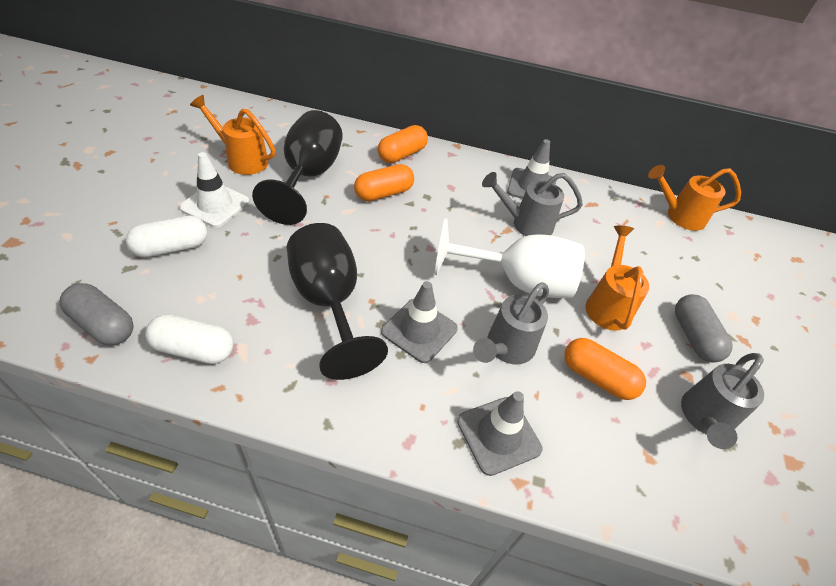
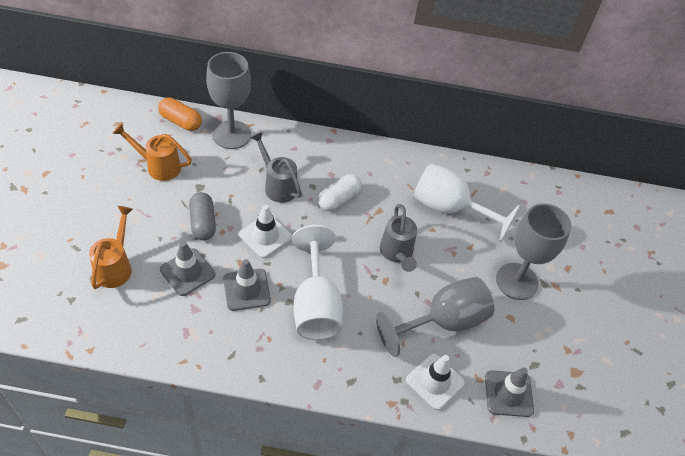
black goblet: [252,110,343,225] [287,223,388,380] = 2 -> none = 0
grey capsule: [60,283,134,345] [675,294,732,363] = 2 -> [189,192,216,240] = 1
grey goblet: none = 0 -> [206,52,251,149] [376,277,494,357] [496,203,571,300] = 3
grey watering can: [473,282,549,364] [482,172,583,236] [681,353,764,449] = 3 -> [250,132,302,203] [380,204,417,272] = 2
orange capsule: [354,164,414,201] [378,125,428,163] [564,338,646,400] = 3 -> [158,97,202,131] = 1
orange watering can: [190,95,276,175] [585,226,649,331] [648,165,741,231] = 3 -> [89,206,133,289] [113,123,192,181] = 2
white capsule: [126,215,207,257] [145,314,233,364] = 2 -> [318,174,362,211] = 1
white goblet: [434,218,585,299] = 1 -> [292,225,343,340] [414,163,520,242] = 2
white traffic cone: [179,152,249,227] = 1 -> [239,204,292,258] [406,354,465,410] = 2

